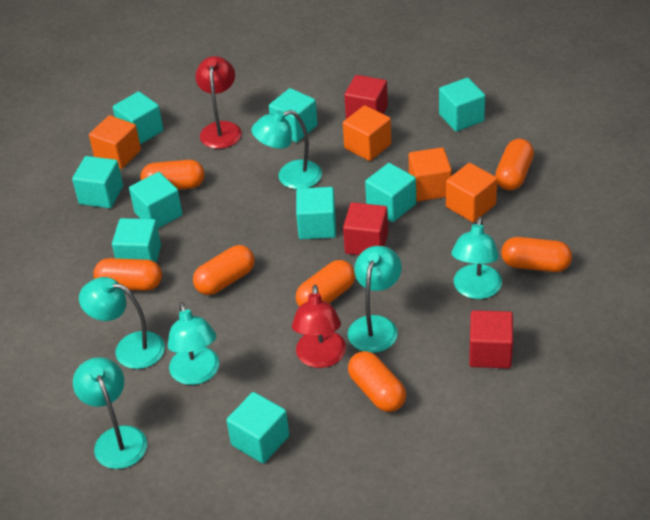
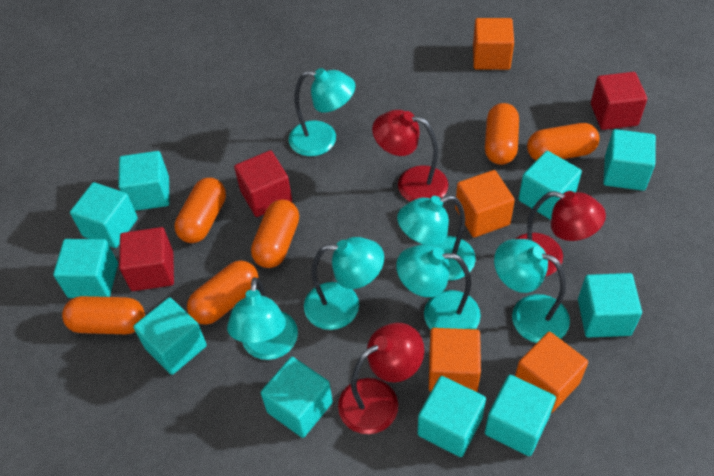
orange capsule: [93,258,162,291] [141,160,205,190] [193,245,255,295] [296,260,355,307] [348,351,406,412] [495,139,534,191] [501,237,572,272] = 7 -> [62,296,145,334] [174,178,226,243] [187,261,259,325] [251,199,299,268] [485,103,519,165] [527,123,600,161] = 6
red lamp: [195,56,242,149] [292,285,346,368] = 2 -> [338,323,424,434] [372,110,448,202] [515,191,606,276] = 3
turquoise cube: [72,156,123,208] [112,218,161,263] [113,91,163,144] [129,172,183,228] [226,392,289,464] [269,88,318,142] [296,187,336,239] [365,163,416,222] [439,78,485,132] = 9 -> [53,239,118,298] [70,182,138,248] [118,151,170,211] [133,297,207,375] [261,357,333,438] [418,376,486,457] [485,375,556,456] [519,151,582,220] [578,273,642,338] [603,129,656,191] = 10

